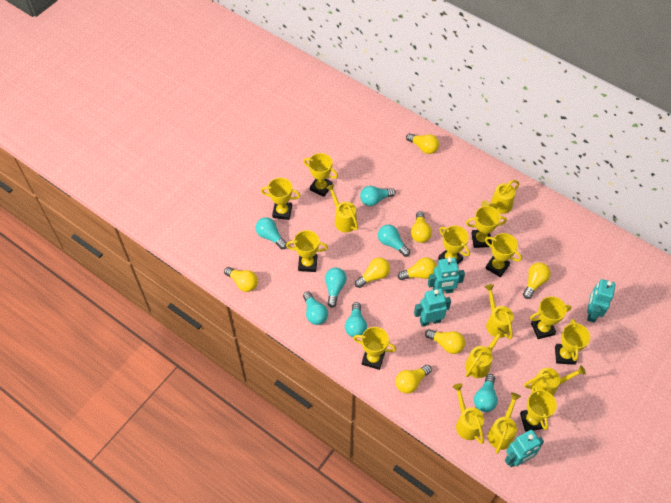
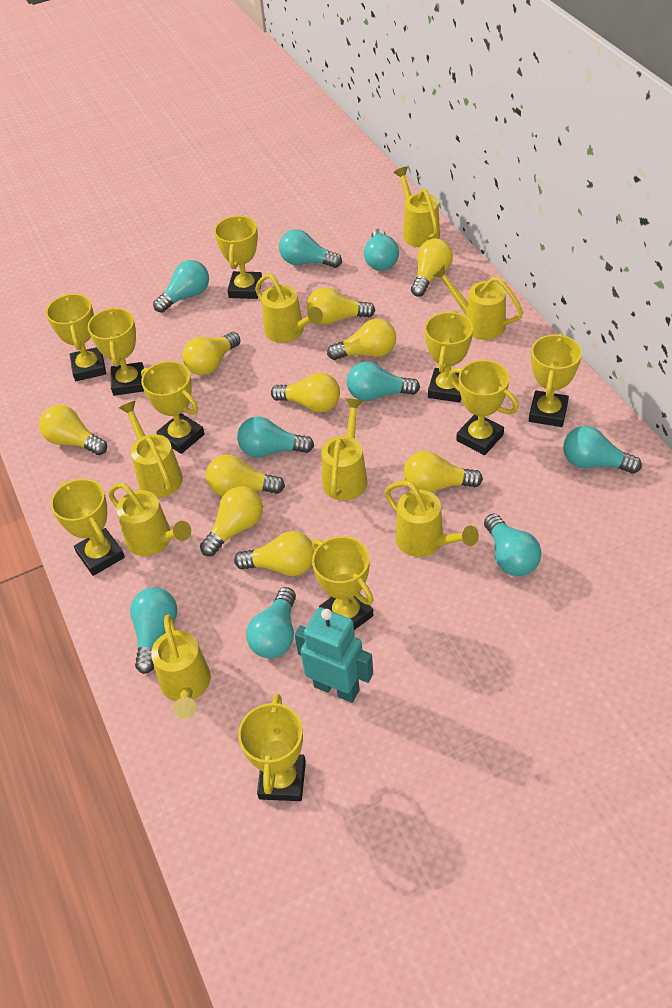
turquoise light bulb: [256,217,287,249] [303,291,328,325] [325,268,347,308] [345,302,367,337] [360,186,396,206] [378,224,410,257] [474,374,498,412] = 7 -> [130,587,177,674] [153,260,209,313] [237,416,314,458] [246,587,296,659] [279,229,342,268] [347,362,420,401] [364,229,399,271] [484,514,541,576] [563,426,642,474] = 9
turquoise robot: [414,288,451,327] [428,258,465,294] [505,430,544,467] [587,279,616,323] = 4 -> [294,607,373,703] = 1
yellow light bulb: [224,267,258,292] [355,258,390,288] [395,365,432,394] [397,257,437,280] [406,133,439,154] [411,211,432,243] [425,329,465,354] [523,262,551,299] = 8 -> [39,405,107,455] [182,332,241,375] [200,486,263,556] [206,455,285,496] [234,531,314,576] [271,373,340,412] [307,287,376,325] [327,319,396,360] [404,451,483,492] [411,239,453,297] = 10
yellow watering can: [326,184,358,232] [452,383,484,444] [465,328,506,378] [481,180,520,214] [485,284,514,339] [488,392,521,454] [524,365,586,396] = 7 -> [108,483,191,556] [119,401,183,498] [151,614,211,719] [255,273,323,343] [321,398,368,501] [385,480,479,557] [394,167,440,247] [432,264,523,340] = 8

